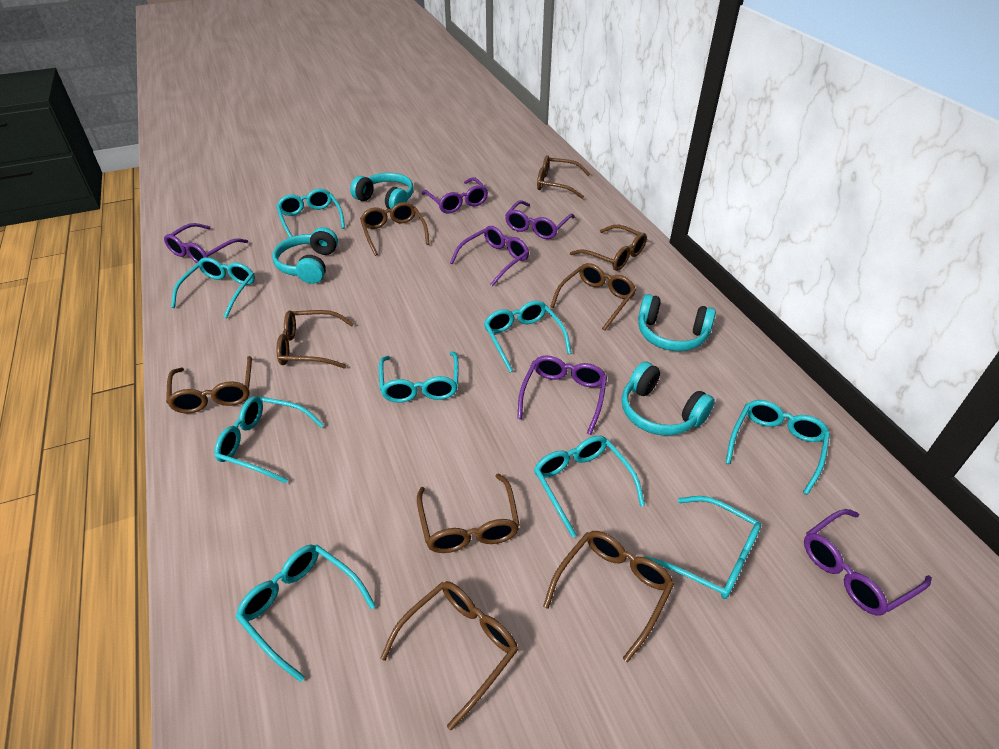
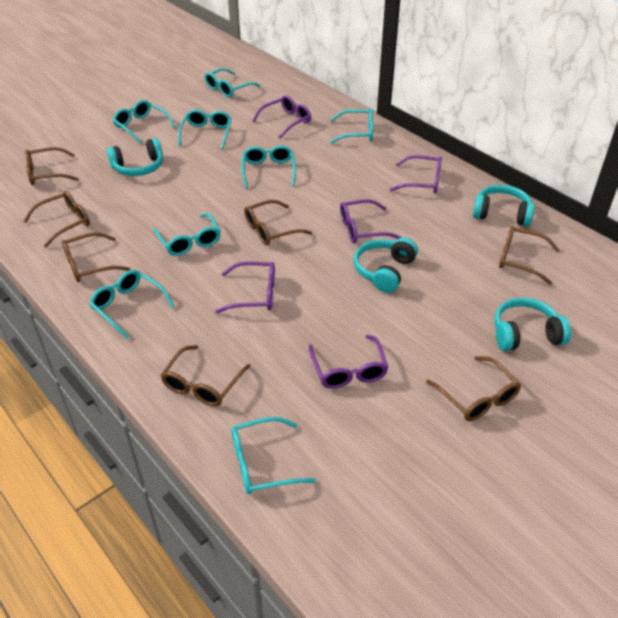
brown glasses: [166,356,252,413] [276,310,354,369] [360,202,429,256] [380,581,518,731] [417,473,520,553] [537,155,590,199] [543,531,674,662] [550,263,636,331] [570,225,647,271] = 9 -> [23,191,90,248] [25,147,79,185] [62,232,131,282] [161,345,251,406] [244,200,312,245] [426,356,521,421] [499,226,560,285] = 7
purple glasses: [164,223,248,263] [422,177,488,214] [450,226,529,286] [505,200,575,239] [517,355,607,435] [804,509,932,616] = 6 -> [215,261,275,314] [252,95,311,138] [309,335,388,389] [340,199,402,243] [389,155,442,193] = 5
turquoise glasses: [171,257,255,319] [214,396,324,483] [236,545,376,682] [276,188,345,238] [379,351,458,403] [484,300,571,372] [534,436,645,538] [644,496,761,599] [725,400,830,495] = 9 -> [89,270,175,339] [113,100,175,144] [153,213,221,256] [178,109,232,149] [205,68,260,98] [232,417,316,494] [242,145,296,188] [330,109,373,144] = 8

